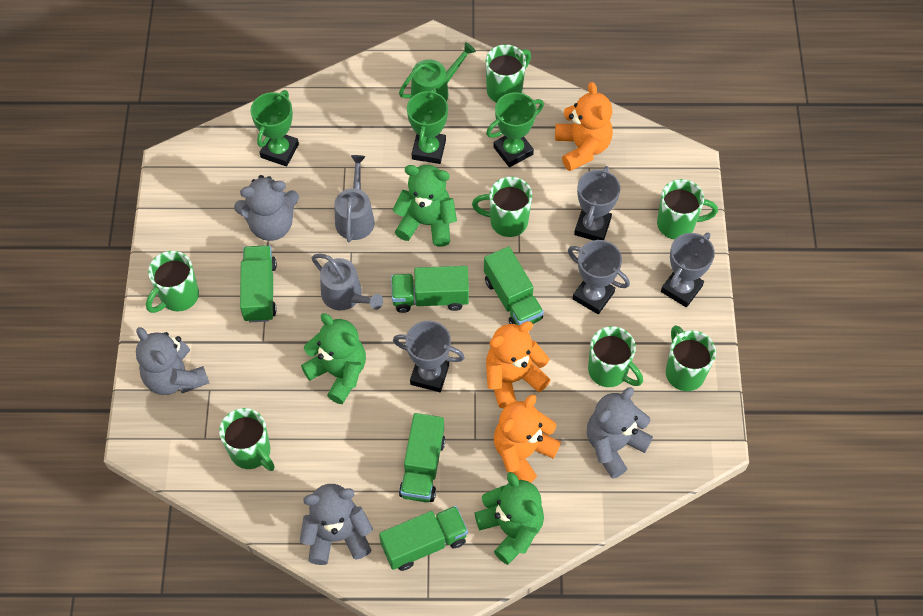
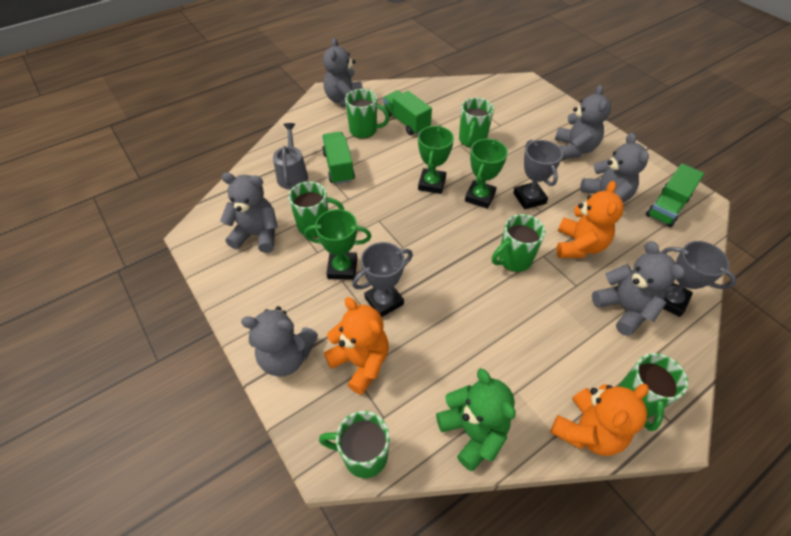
green mug: [146,251,199,313] [219,408,275,471] [472,177,532,237] [486,45,531,103] [588,326,643,387] [657,179,718,239] [666,325,716,391] = 7 -> [288,181,344,237] [319,411,390,478] [345,89,390,139] [459,98,494,148] [492,214,545,272] [618,353,688,431] = 6
green teddy bear: [301,313,366,404] [392,165,457,247] [474,472,544,565] = 3 -> [436,368,516,471] = 1
green truck: [240,245,277,322] [379,506,468,571] [391,266,469,313] [399,413,446,502] [484,246,544,325] = 5 -> [322,132,355,185] [383,90,432,135] [646,164,704,227] = 3
green watering can: [399,42,476,101] = 1 -> none = 0
grey teddy bear: [136,327,209,395] [234,175,299,241] [300,484,373,565] [587,387,653,479] = 4 -> [220,172,278,253] [241,306,318,376] [323,38,363,107] [555,85,611,159] [580,133,649,203] [592,241,685,336] = 6
grey trophy: [393,321,465,392] [568,240,630,314] [574,166,620,240] [661,233,715,307] = 4 -> [352,242,413,317] [513,140,563,209] [662,241,737,317] = 3
grey watering can: [312,254,383,310] [334,155,375,242] = 2 -> [273,123,308,190] = 1

